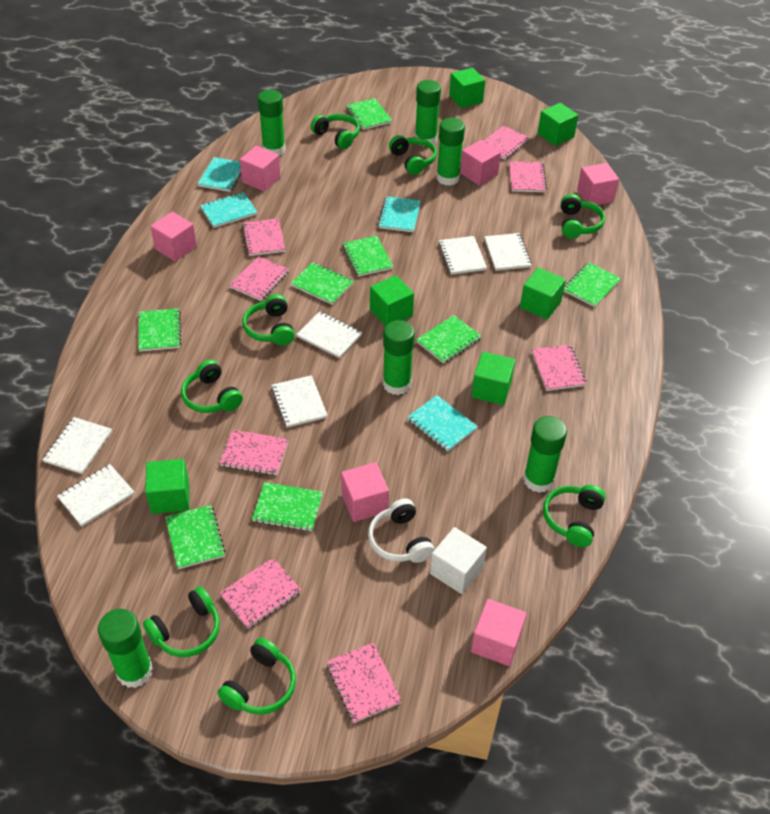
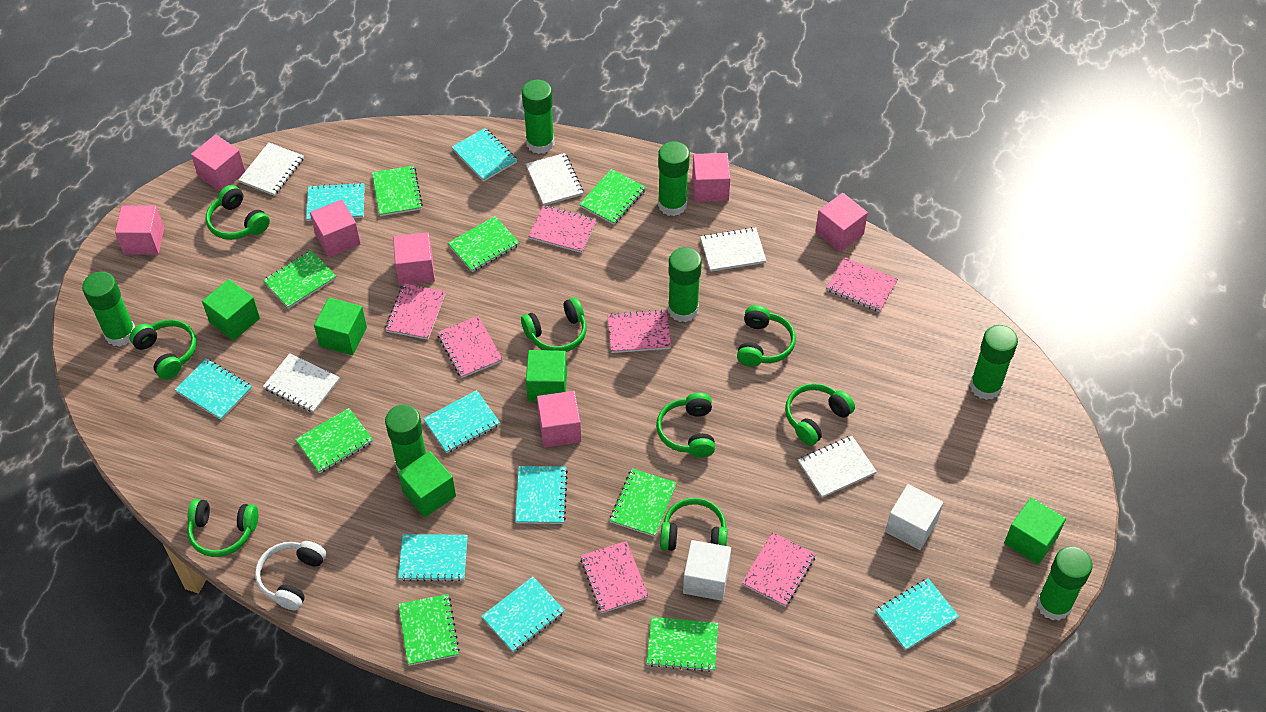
green cube: [145,459,189,514] [370,275,414,326] [449,68,485,108] [471,352,515,405] [520,267,566,319] [538,103,578,146] = 6 -> [202,279,260,341] [314,298,367,355] [398,451,456,517] [526,350,567,402] [1004,497,1066,565] = 5
green glue stick: [98,609,153,688] [258,90,286,156] [383,320,415,395] [415,80,441,146] [437,118,465,186] [523,416,567,493] = 6 -> [82,271,135,347] [385,405,426,472] [522,80,555,154] [658,141,690,216] [668,247,702,322] [970,325,1018,400] [1036,546,1093,621] = 7
pink cube: [150,212,197,262] [240,146,280,191] [341,462,389,522] [460,140,501,185] [471,599,527,666] [577,163,619,205] = 6 -> [115,206,164,255] [191,134,245,191] [310,199,361,257] [393,232,435,285] [537,391,581,447] [692,153,730,202] [815,193,868,252] = 7
pink notebook: [220,430,289,476] [220,558,302,629] [229,256,289,301] [242,218,286,256] [326,642,402,723] [484,125,530,160] [509,161,547,192] [531,345,586,391] = 8 -> [385,283,446,340] [437,316,503,378] [528,205,597,253] [580,541,649,613] [607,310,671,353] [742,532,816,607] [826,257,898,312] = 7
turquoise notebook: [198,157,241,192] [200,192,257,228] [378,196,421,232] [407,395,478,451] = 4 -> [175,358,252,420] [306,183,365,221] [398,534,468,582] [423,390,500,453] [452,128,517,181] [481,577,565,652] [515,466,568,524] [875,578,959,651] = 8
white cube: [430,527,487,594] = 1 -> [683,540,731,601] [885,484,943,550] = 2
white notebook: [43,417,112,474] [57,464,134,527] [271,375,328,428] [296,311,363,358] [439,236,487,275] [484,233,532,271] = 6 -> [239,142,304,196] [263,353,340,413] [526,153,583,205] [700,227,767,272] [798,436,877,498] = 5

